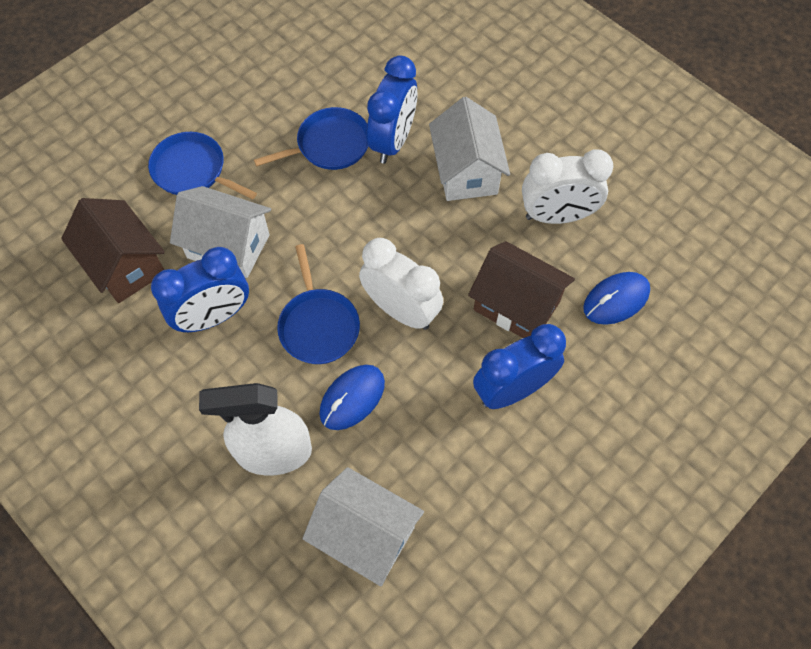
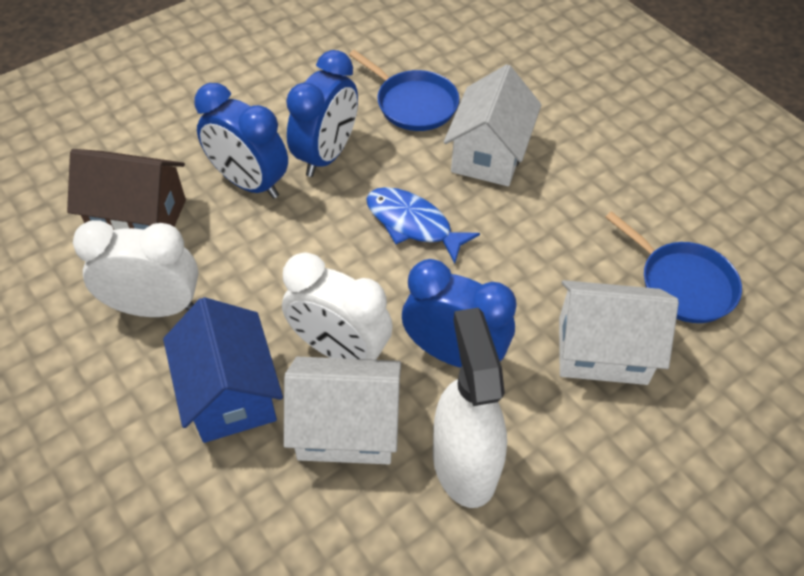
blue fish: none = 0 -> [366,187,480,264] = 1
blue house: none = 0 -> [163,297,283,443] = 1
blue mouse: [319,365,385,430] [583,272,650,325] = 2 -> none = 0
blue pan: [148,132,257,200] [254,107,368,170] [277,244,360,364] = 3 -> [349,50,459,131] [605,211,742,323] = 2
brown house: [61,198,165,303] [468,241,575,338] = 2 -> [67,149,186,230] = 1

